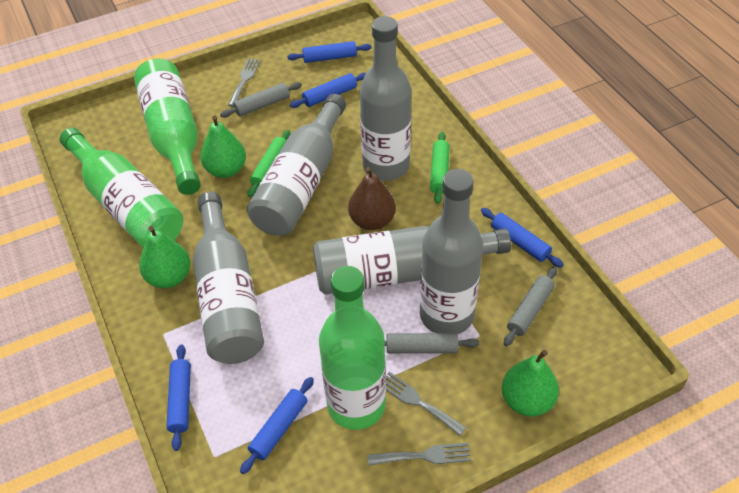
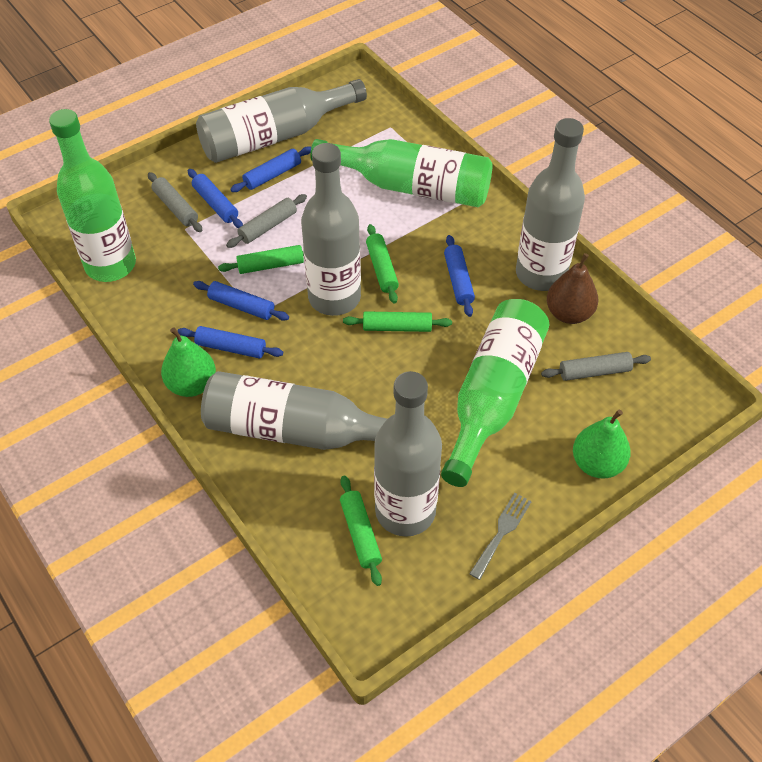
green pear: [139,226,190,288] [200,115,246,178] [502,350,559,417] = 3 -> [161,327,216,397] [573,410,631,479] = 2
green rolling pin: [248,130,290,197] [430,132,450,204] = 2 -> [218,245,304,274] [340,475,382,586] [343,311,452,332] [366,224,399,303] = 4
grey fork: [228,58,260,107] [367,443,471,466] [386,372,466,436] = 3 -> [469,493,532,580] = 1

